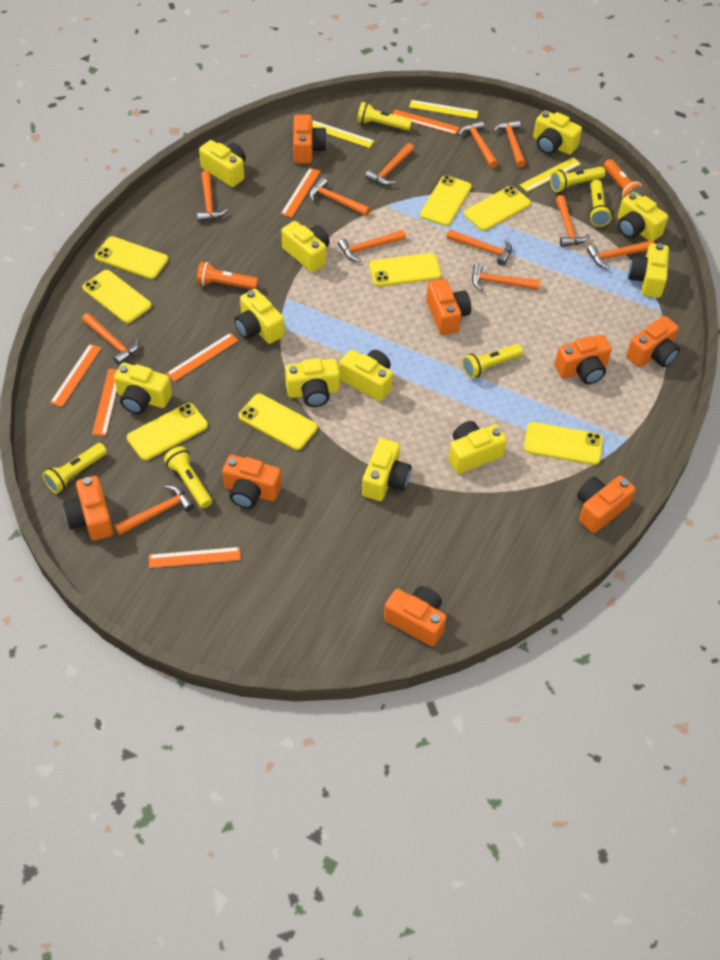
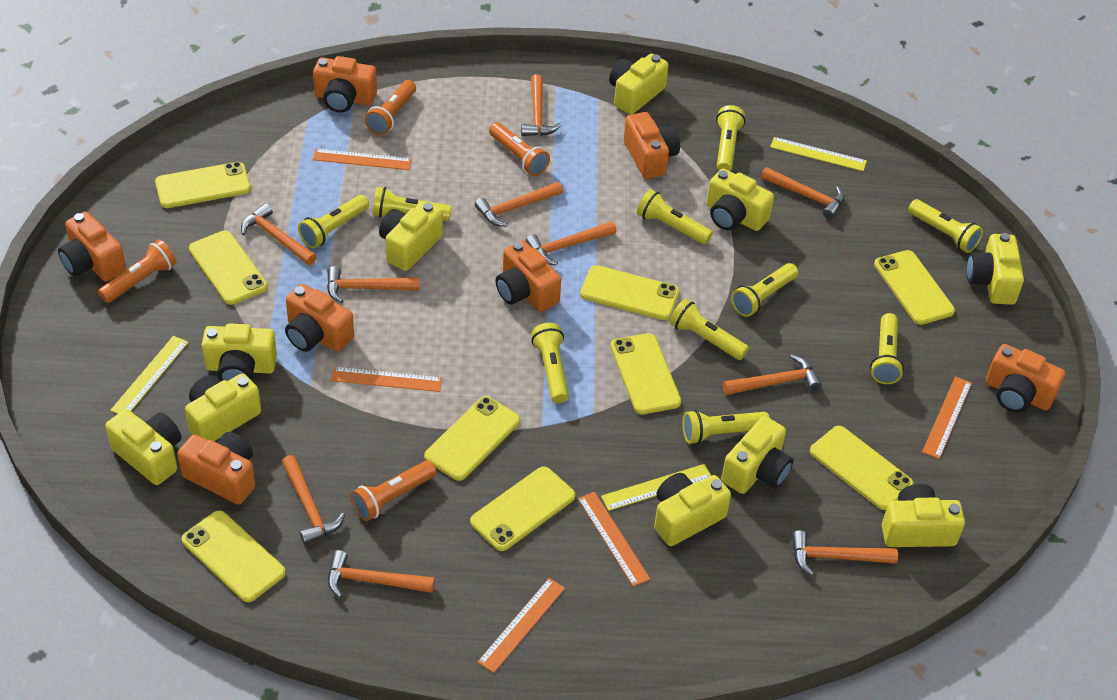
orange camera: [63,476,114,541] [222,455,282,509] [293,114,327,163] [384,586,447,646] [426,279,471,335] [555,335,612,384] [577,475,635,533] [626,316,680,367] = 8 -> [58,211,126,282] [177,432,255,504] [285,284,354,352] [313,56,377,113] [495,240,561,312] [624,112,680,179] [986,344,1065,412] = 7
orange flashlight: [197,262,258,290] [603,159,645,198] = 2 -> [98,240,177,303] [351,460,436,521] [365,80,416,135] [489,122,550,176] = 4
orange hammer: [82,313,139,365] [114,485,194,535] [197,171,228,221] [309,177,370,216] [338,230,406,262] [365,143,414,186] [447,229,512,266] [458,120,498,168] [472,263,540,291] [493,120,526,167] [556,195,590,247] [587,240,655,269] = 12 -> [241,203,317,265] [282,455,345,545] [327,266,420,303] [328,550,435,598] [475,182,563,227] [521,74,561,136] [526,221,616,265] [723,354,822,395] [761,167,844,219] [792,530,898,576] = 10
orange ruler: [50,344,102,407] [92,369,118,436] [149,547,241,568] [166,333,239,382] [281,168,321,218] [392,109,460,135] = 6 -> [313,149,412,170] [331,367,442,392] [478,578,565,673] [578,492,650,587] [922,376,972,459] = 5
yellow camera: [114,363,172,414] [199,140,246,187] [234,289,285,344] [281,221,330,272] [285,358,340,407] [339,350,393,401] [362,438,411,501] [449,421,507,474] [533,110,582,155] [618,192,668,241] [628,243,669,298] = 11 -> [105,409,181,485] [185,373,261,441] [201,323,277,381] [379,201,443,271] [609,54,668,115] [654,473,731,546] [706,169,774,231] [721,416,793,494] [882,484,965,547] [966,233,1024,305] = 10
yellow flashlight: [42,443,107,494] [164,446,212,508] [357,102,412,131] [462,344,523,379] [550,167,605,192] [589,180,612,227] = 6 -> [298,195,369,248] [372,187,452,221] [531,323,569,403] [637,189,713,245] [669,299,749,360] [683,410,770,444] [716,105,745,171] [731,263,798,317] [870,313,904,384] [908,199,983,253] = 10
yellow phone: [82,270,151,323] [95,236,168,279] [127,403,208,461] [239,394,317,450] [369,253,442,286] [420,175,472,226] [464,186,531,231] [524,422,603,465] = 8 -> [155,162,251,208] [182,510,286,602] [189,231,268,305] [424,396,520,481] [470,467,576,551] [580,265,679,320] [611,333,681,414] [810,426,914,510] [874,250,955,325] = 9

